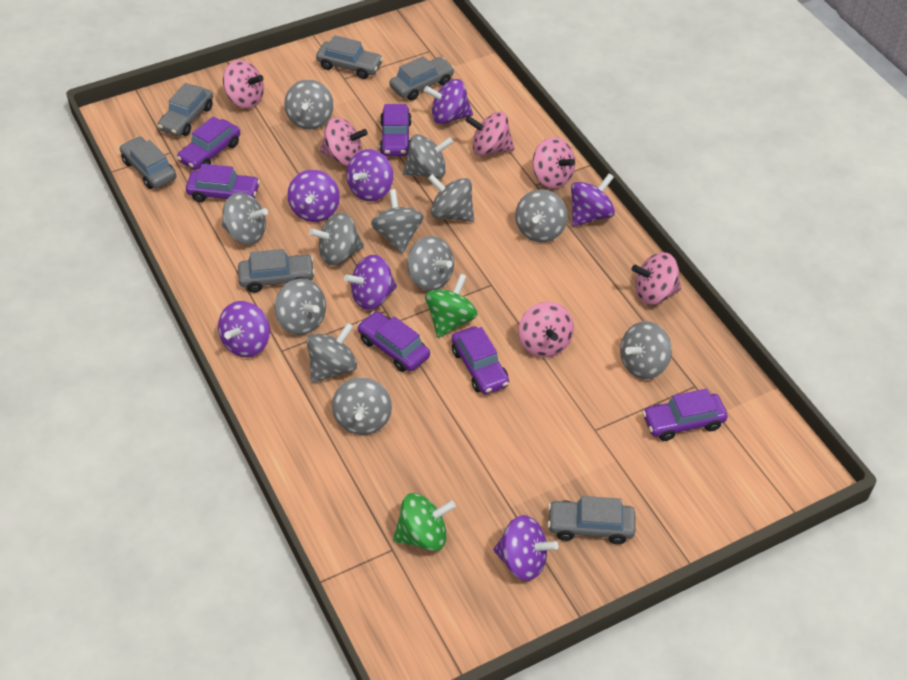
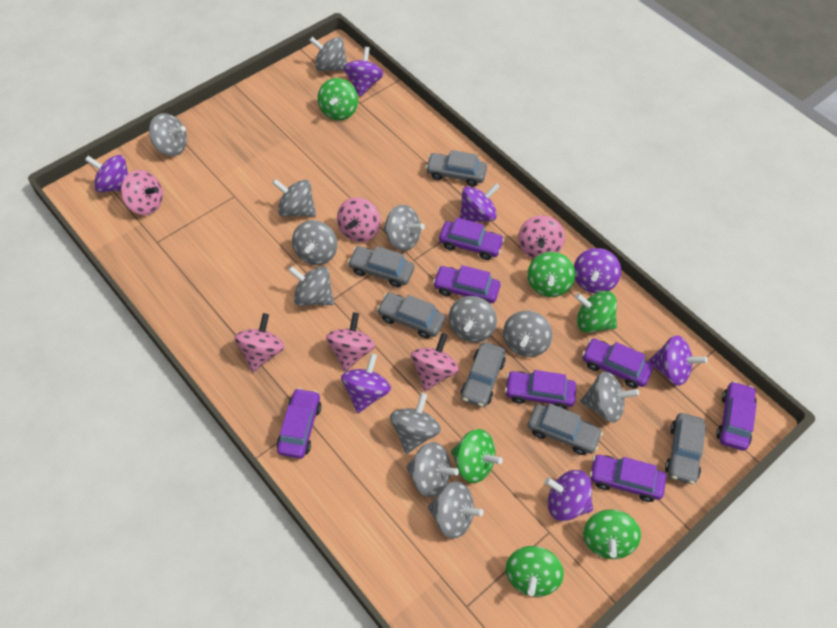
green spinning top: [393,493,456,551] [425,273,478,338] = 2 -> [318,78,358,121] [451,429,503,483] [505,546,564,597] [527,252,575,297] [575,291,617,333] [583,509,641,559] = 6
purple car: [177,116,240,170] [186,164,260,202] [357,311,430,372] [380,104,412,156] [451,326,509,394] [642,389,728,441] = 6 -> [277,388,321,459] [433,265,500,303] [439,218,505,260] [505,370,576,409] [582,338,653,388] [589,455,666,502] [716,381,757,451] = 7

